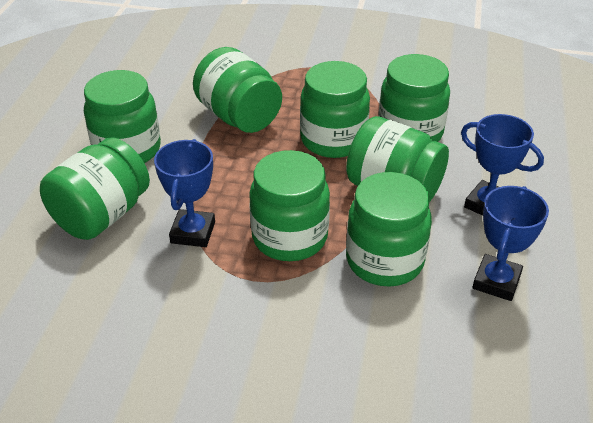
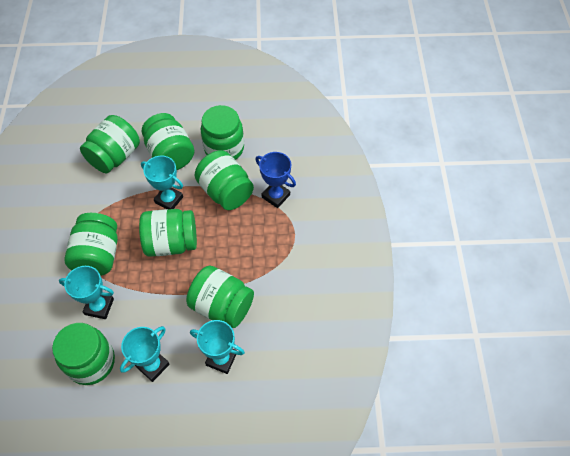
blue trophy: [154,139,215,247] [461,114,544,216] [472,186,549,301] = 3 -> [255,152,296,208] = 1
turquoise trophy: none = 0 -> [59,266,114,319] [120,326,170,382] [141,156,183,209] [190,320,245,374] = 4

